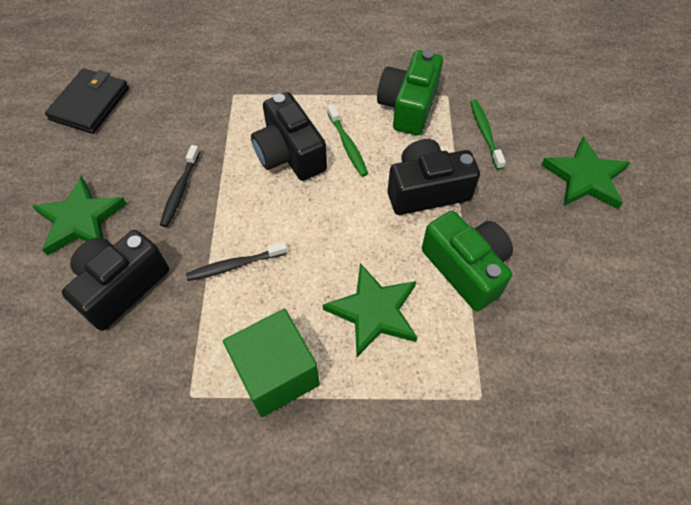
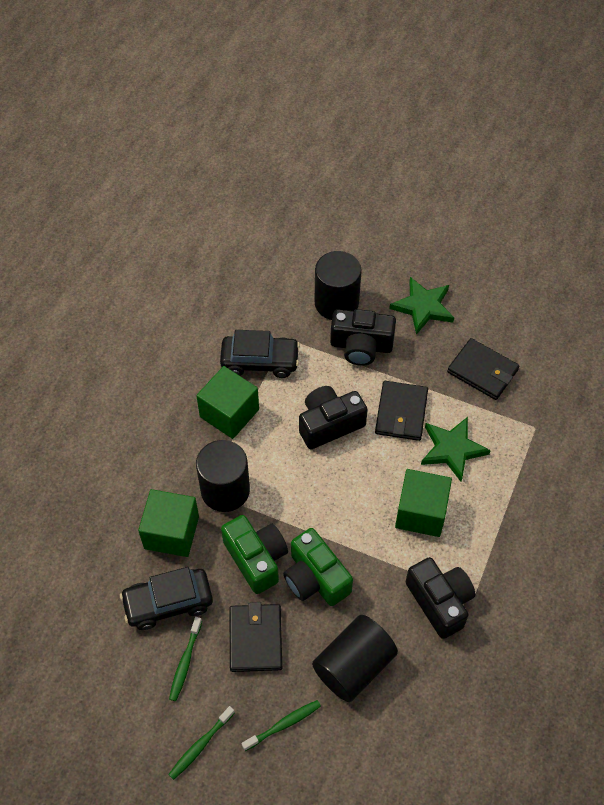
black car: none = 0 -> [120,567,213,630] [220,330,300,378] = 2
black cylinder: none = 0 -> [196,440,250,512] [312,615,398,702] [315,251,362,320] = 3
black toothbrush: [160,145,200,227] [186,242,288,281] = 2 -> none = 0
black wallet: [45,68,129,134] = 1 -> [230,602,282,672] [375,381,428,441] [447,338,519,400] = 3
green cube: [223,309,320,417] = 1 -> [138,489,199,557] [196,366,259,439] [395,469,452,537] = 3
green star: [32,176,127,256] [323,263,417,357] [541,137,631,209] = 3 -> [389,277,454,335] [421,417,491,482] = 2
green toothbrush: [327,104,368,177] [470,100,506,170] = 2 -> [168,706,235,780] [169,617,202,701] [241,700,321,751] = 3

